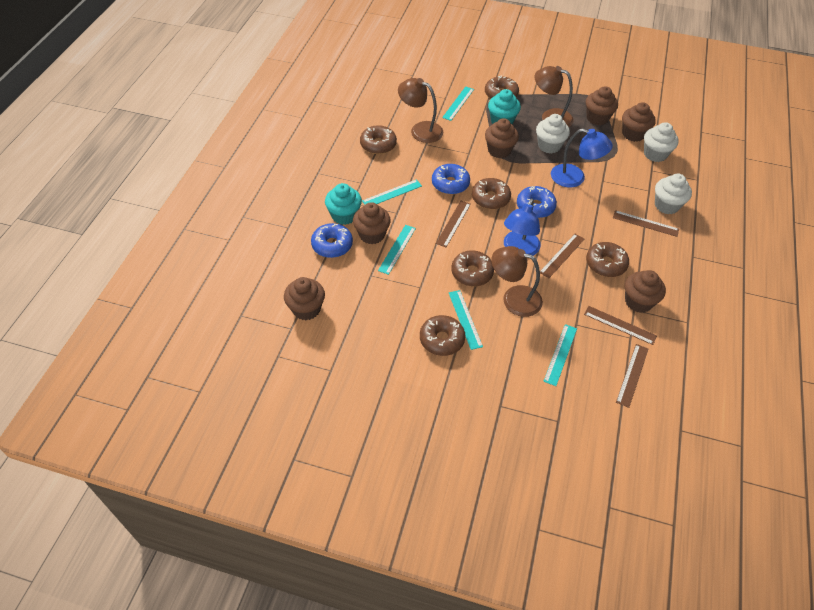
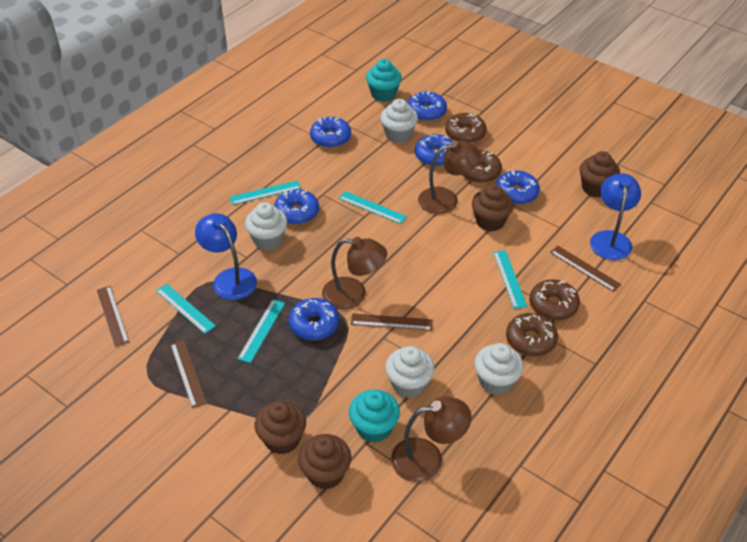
blue donut: [311,223,353,258] [432,164,470,194] [517,186,557,218] = 3 -> [274,189,319,225] [288,298,339,340] [310,117,351,148] [407,91,447,121] [415,134,452,167] [496,170,540,205] = 6
brown cupcake: [284,277,325,320] [353,202,391,244] [485,118,519,158] [586,86,618,125] [622,102,656,142] [625,270,666,313] = 6 -> [255,401,306,454] [298,434,351,490] [472,184,514,232] [580,151,620,197] = 4
brown donut: [360,125,397,154] [420,315,465,356] [451,250,494,286] [472,178,511,209] [485,75,519,99] [586,242,629,277] = 6 -> [445,113,487,143] [463,150,502,183] [506,313,558,356] [530,279,580,321] = 4
brown ruler: [436,201,471,247] [540,234,584,278] [584,306,657,345] [613,210,679,237] [616,344,648,408] = 5 -> [97,286,129,347] [170,340,207,408] [351,313,433,331] [550,246,621,292] = 4
white cupcake: [536,114,570,154] [644,122,679,162] [655,174,692,214] = 3 -> [245,202,288,250] [380,99,418,143] [385,346,434,398] [474,343,524,395] = 4

